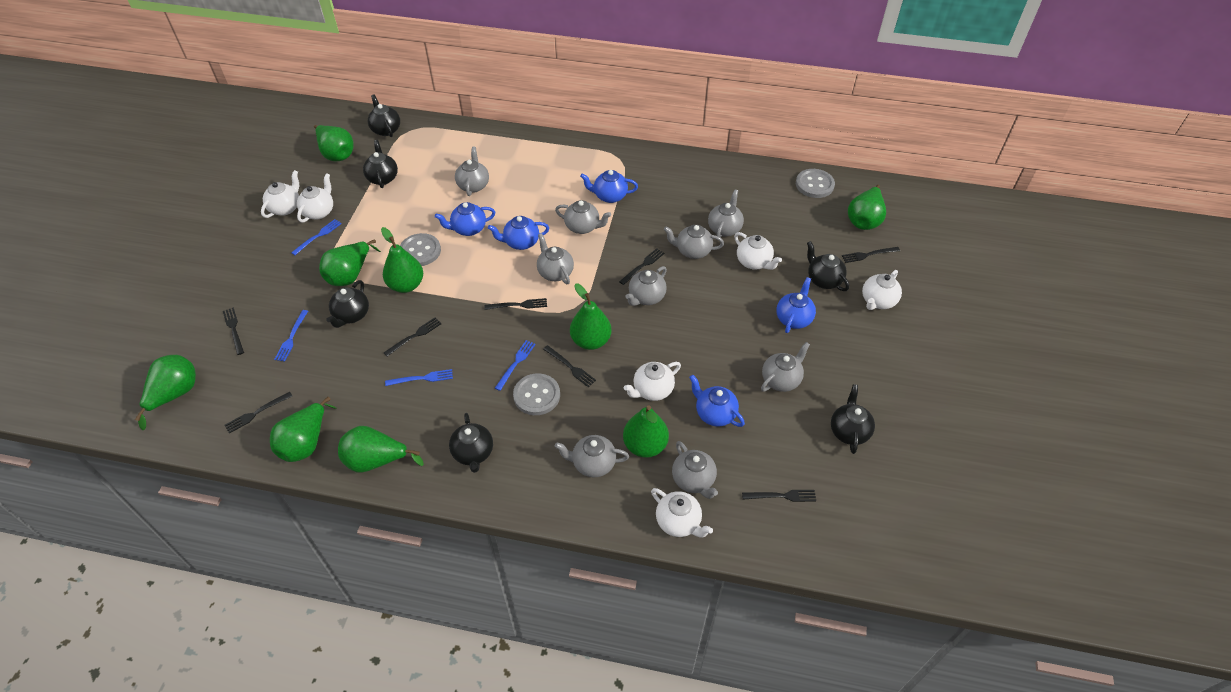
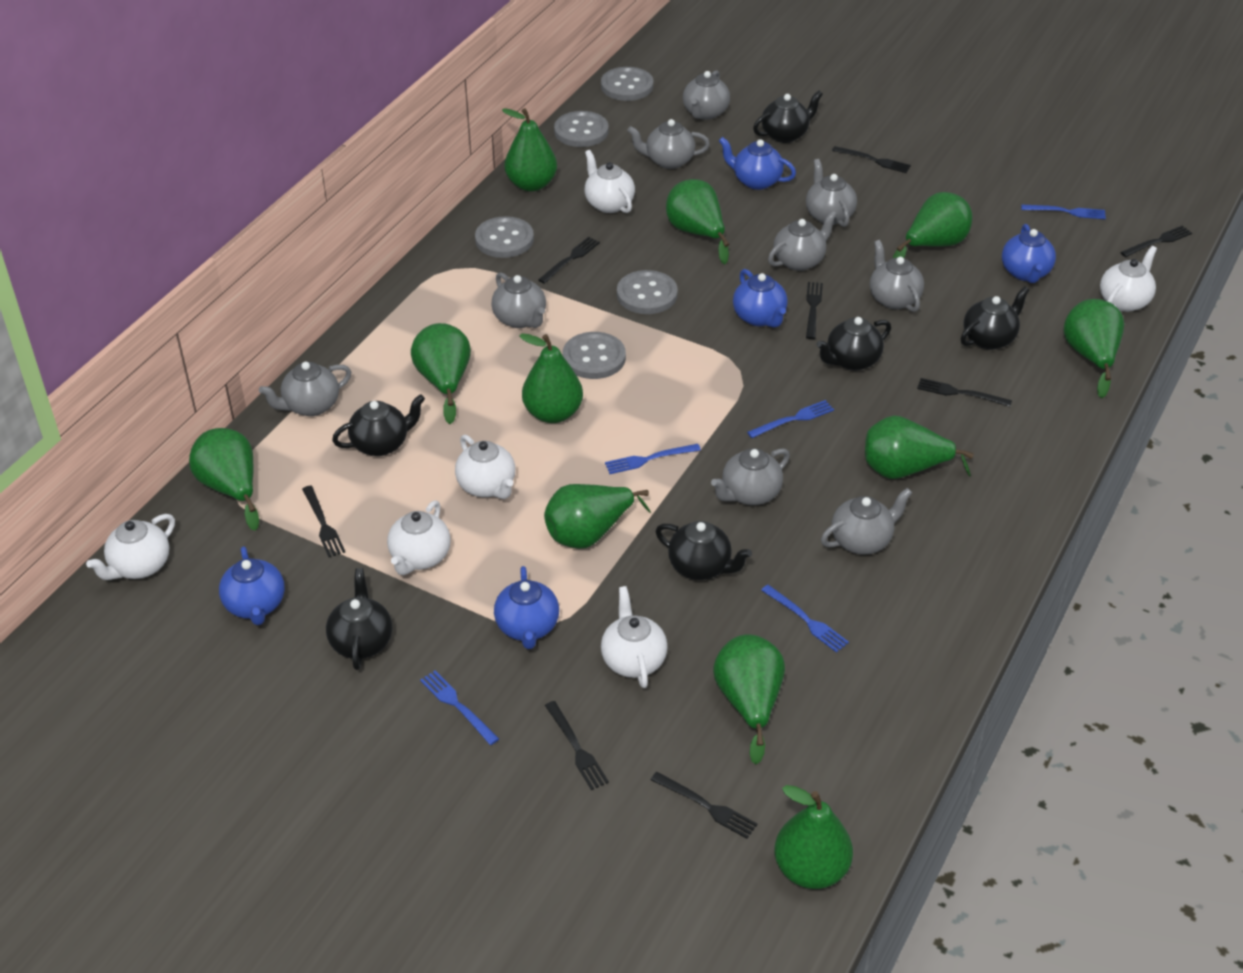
blue fork: [274,310,308,362] [291,219,342,255] [385,369,453,386] [495,340,536,391] = 4 -> [420,671,499,745] [605,444,701,474] [747,400,834,438] [761,585,849,653] [1021,204,1106,219] = 5
green pear: [135,355,196,430] [270,397,337,462] [314,125,354,162] [319,239,381,286] [338,426,424,472] [381,227,423,293] [570,283,612,350] [623,405,669,458] [848,185,886,230] = 9 -> [189,428,259,531] [411,323,471,424] [502,108,557,191] [519,333,583,423] [544,484,651,549] [666,179,729,264] [713,634,785,764] [774,785,853,889] [865,416,974,479] [893,192,972,258] [1064,299,1124,399] = 11
grey button: [400,233,441,266] [513,373,560,415] [796,169,835,198] = 3 -> [475,216,534,258] [554,111,609,147] [563,332,626,379] [601,67,653,101] [617,270,678,314] = 5

